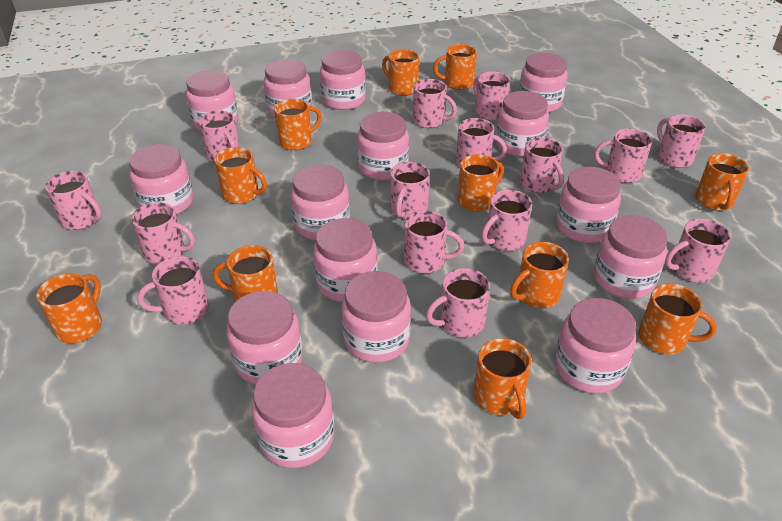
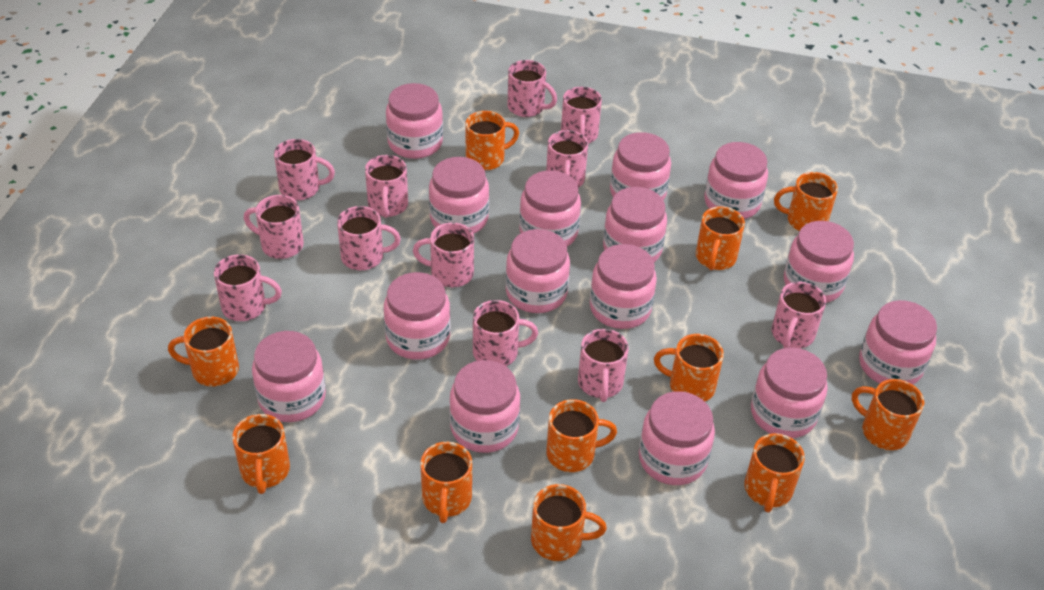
pink mug: [45,171,102,230] [131,202,195,265] [137,256,209,324] [199,110,240,163] [390,162,430,220] [404,210,464,274] [413,79,457,128] [426,268,490,338] [456,118,507,167] [473,72,510,120] [481,190,532,251] [520,137,564,193] [594,128,652,183] [657,115,705,168] [665,219,731,283] = 15 -> [214,254,282,321] [244,195,304,259] [274,139,335,200] [337,206,401,270] [365,155,408,218] [413,223,474,288] [473,300,538,366] [508,60,557,117] [546,130,588,188] [561,87,602,144] [578,329,629,402] [772,282,826,348] = 12

